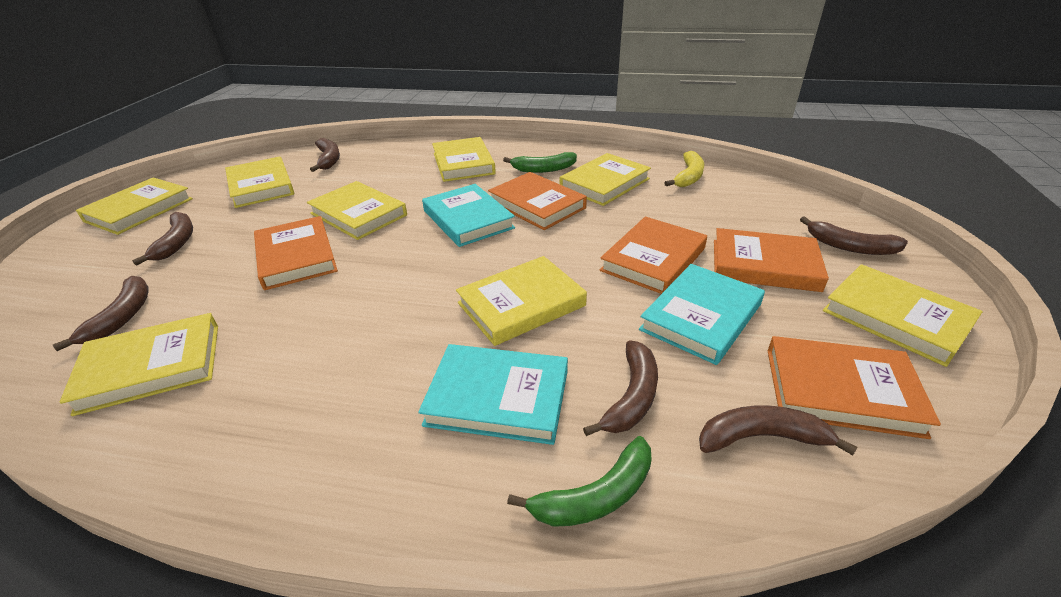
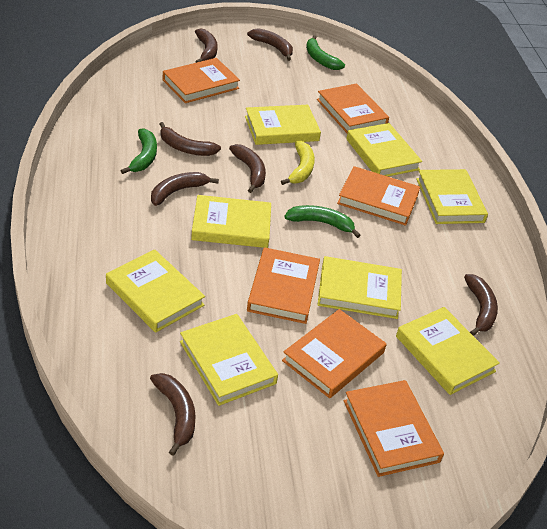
brown banana: [53,276,148,351] [132,212,193,266] [310,138,340,172] [583,340,658,436] [699,406,858,455] [800,216,908,255] = 6 -> [150,373,196,456] [151,172,219,206] [160,122,221,156] [195,28,218,63] [229,144,266,193] [247,28,293,61] [464,274,498,336] = 7
green banana: [503,152,577,173] [507,436,652,527] = 2 -> [121,128,157,174] [285,205,360,238] [306,35,345,70] = 3
orange book: [254,216,338,290] [488,172,587,230] [600,217,707,294] [714,228,829,292] [767,336,941,439] = 5 -> [163,58,240,103] [247,247,320,324] [282,309,386,398] [317,83,389,133] [337,166,420,226] [344,380,444,477] = 6
turquoise book: [418,344,568,445] [422,184,515,247] [639,264,765,365] = 3 -> none = 0

